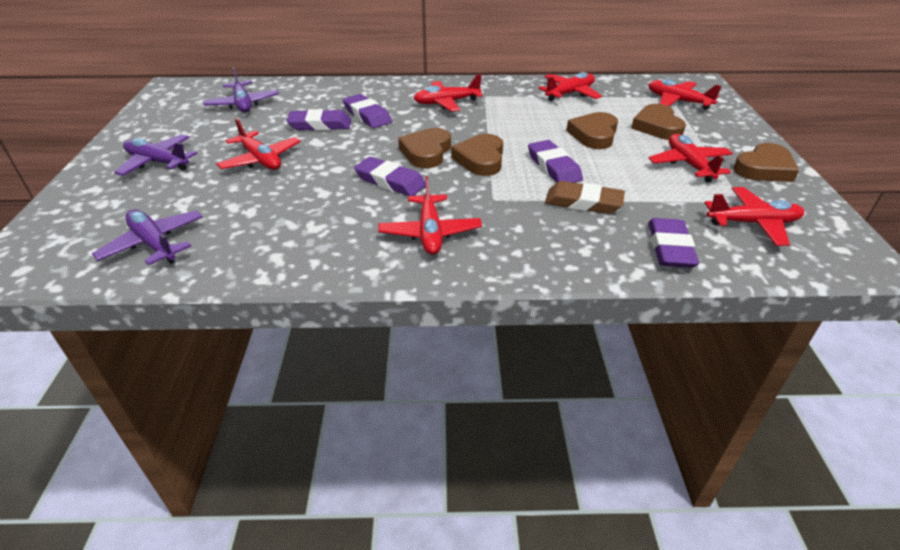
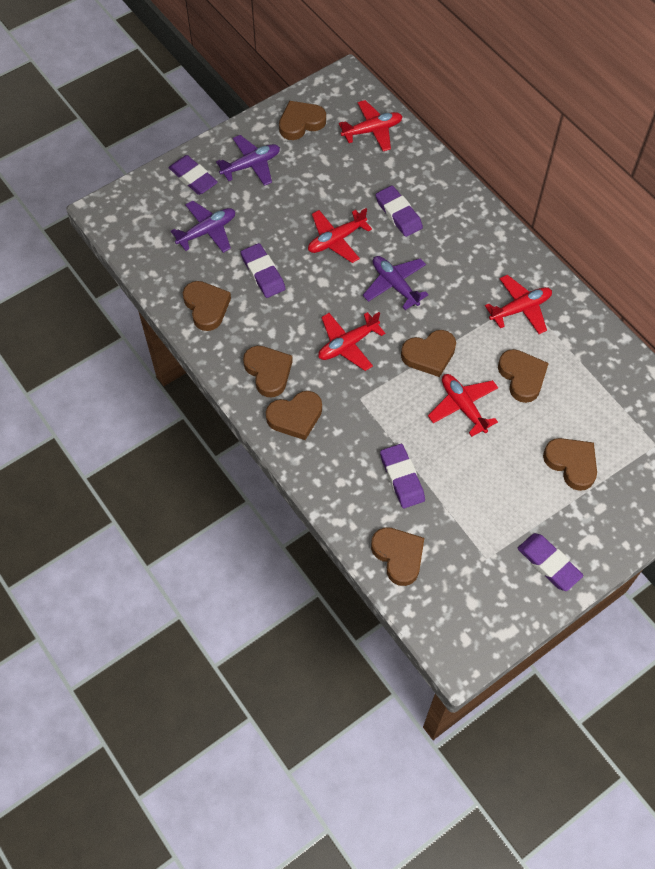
brown eraser: [545,181,625,214] = 1 -> none = 0
brown heart: [398,128,451,168] [451,134,503,176] [566,112,618,149] [631,104,686,140] [734,143,799,182] = 5 -> [183,281,231,331] [243,346,293,397] [266,391,322,440] [279,101,326,140] [371,527,424,586] [401,330,456,377] [498,349,549,403] [543,438,597,491] = 8
red plane: [216,118,301,170] [379,176,482,255] [414,74,483,112] [538,72,602,101] [648,79,722,110] [649,134,733,183] [705,187,804,246] = 7 -> [308,208,372,263] [318,312,385,371] [339,100,403,151] [428,374,498,437] [485,275,552,334] = 5

